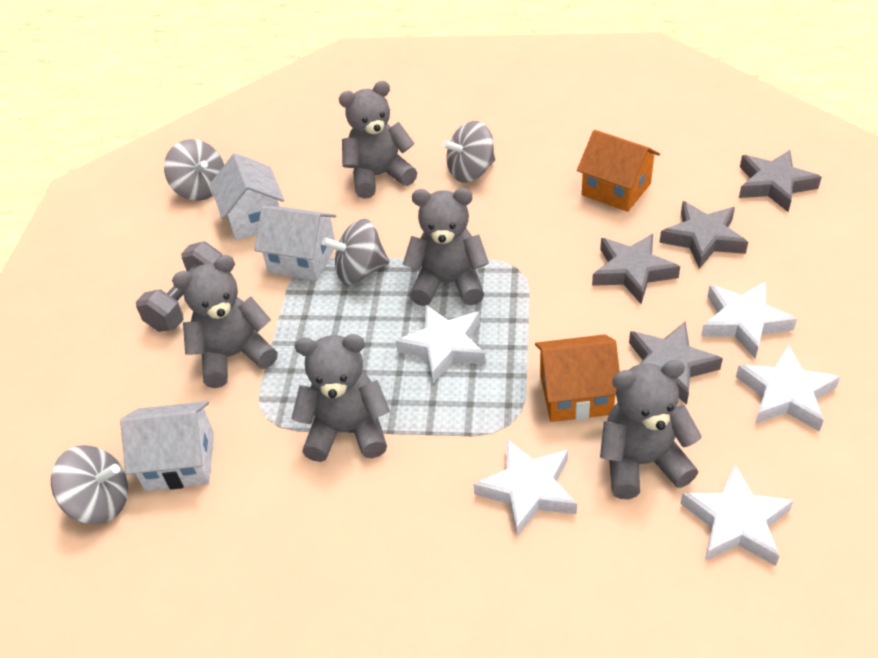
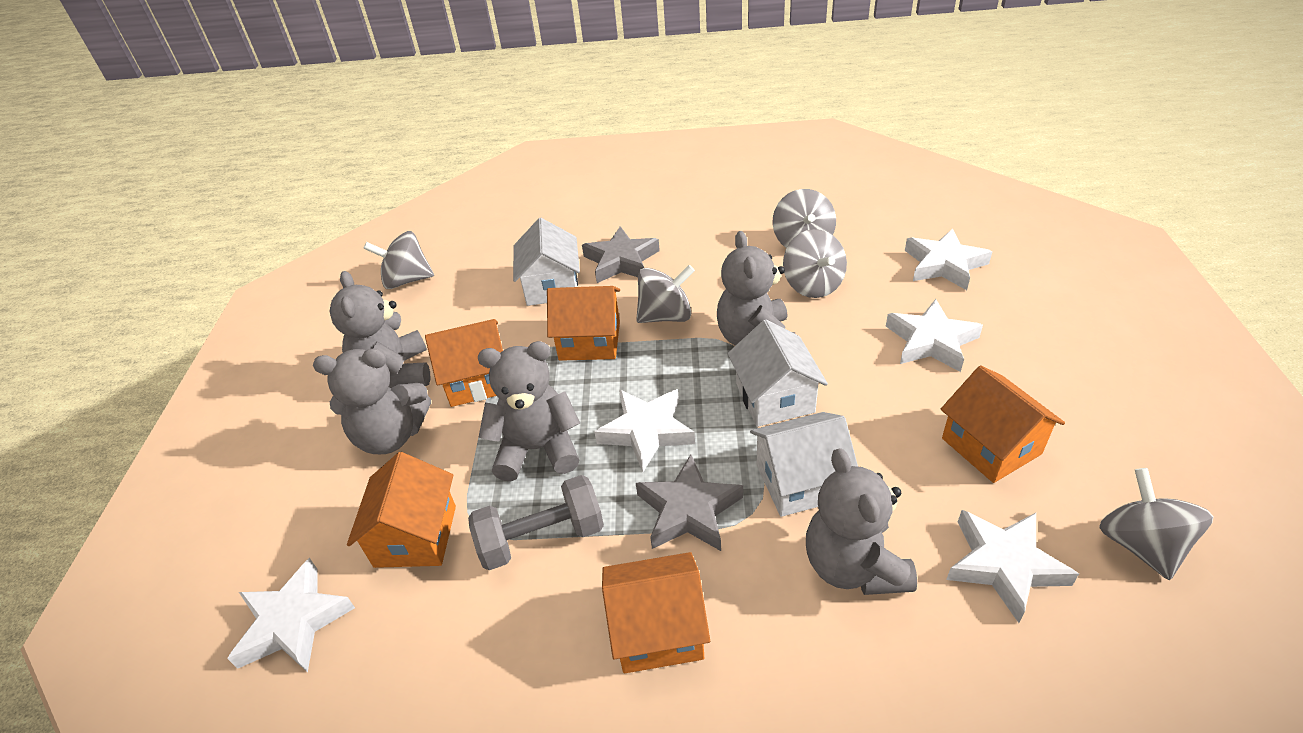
grey spinning top: [51,445,128,525] [164,139,224,201] [322,219,390,285] [442,121,495,183] = 4 -> [363,231,434,289] [636,265,695,323] [773,189,836,248] [783,229,847,298] [1099,468,1214,580] = 5
grey star: [592,234,680,304] [629,321,723,405] [659,201,748,269] [739,150,822,212] = 4 -> [582,226,660,283] [636,454,743,551] = 2
orange house: [535,334,620,422] [577,130,660,212] = 2 -> [347,452,456,568] [425,319,503,407] [547,286,620,361] [602,552,710,673] [941,365,1065,483] = 5

